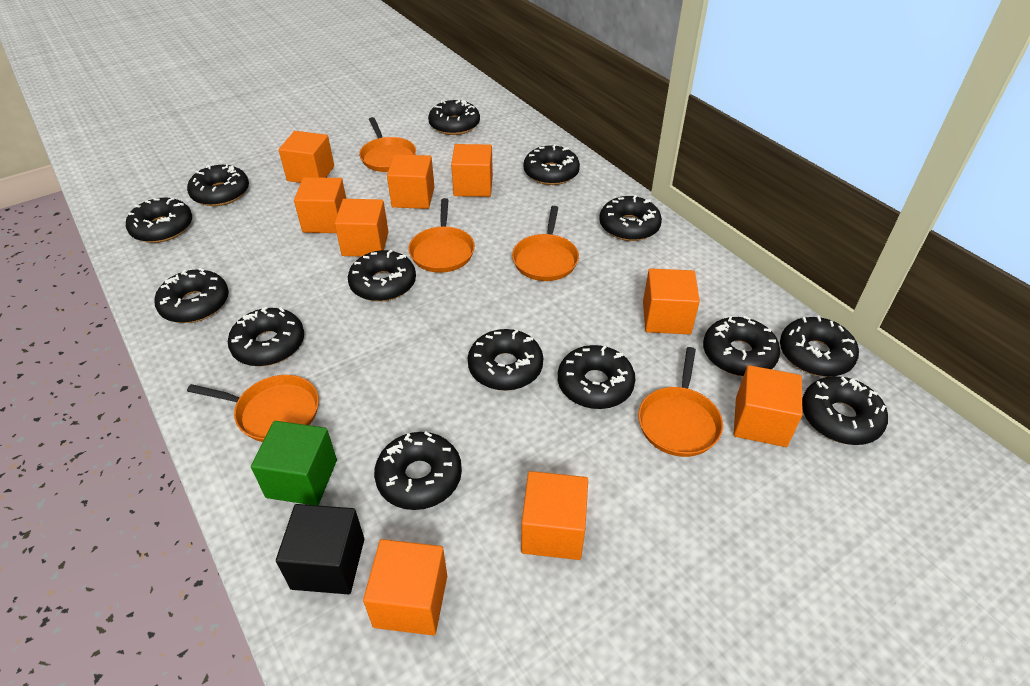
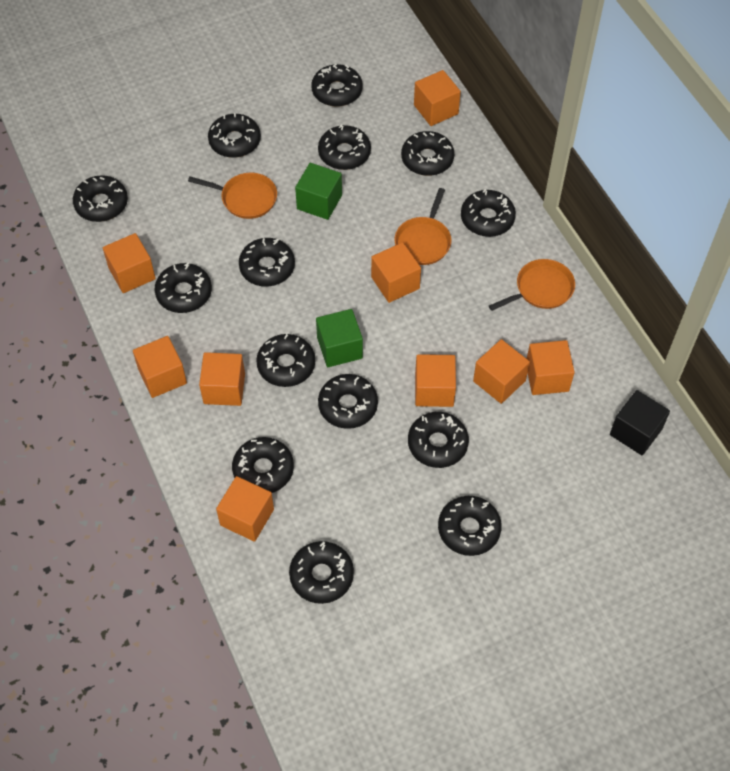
green cube: [251,421,337,505] = 1 -> [295,163,342,220] [316,309,363,367] = 2
orange pan: [187,375,319,442] [359,117,416,172] [408,198,475,273] [512,206,579,281] [638,347,723,457] = 5 -> [188,173,277,219] [394,188,451,265] [489,259,575,311] = 3

